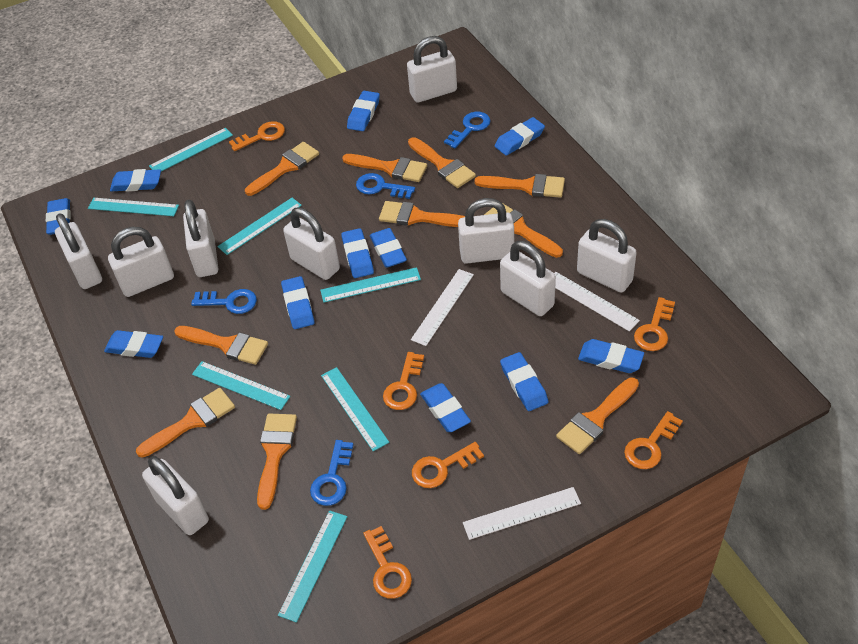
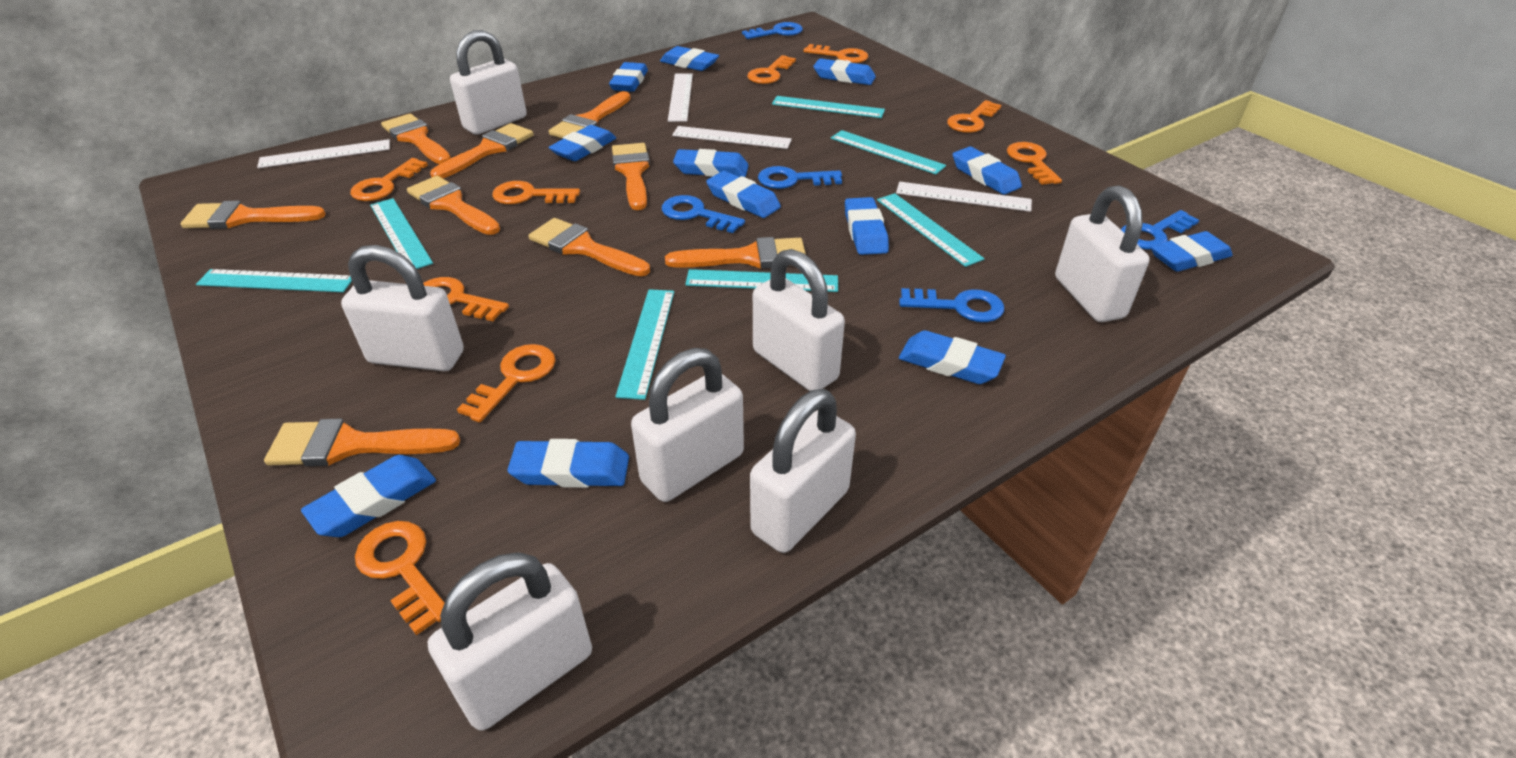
blue eraser: [46,198,71,235] [104,330,163,358] [110,169,161,192] [281,276,314,329] [341,228,374,278] [347,91,380,131] [370,228,407,268] [420,383,471,432] [495,117,545,156] [500,352,548,411] [578,339,644,373] = 11 -> [301,455,436,537] [507,439,629,488] [549,125,616,161] [609,62,648,92] [660,46,719,71] [673,149,749,177] [706,171,781,218] [813,58,876,85] [845,197,889,255] [899,330,1006,384] [953,147,1022,195] [1151,231,1232,272] = 12
blue key: [191,289,257,314] [310,440,354,506] [356,173,415,199] [444,112,490,149] = 4 -> [662,195,745,233] [742,22,803,39] [758,166,842,189] [899,288,1004,322] [1121,210,1199,250] = 5
orange brush: [136,388,235,458] [174,326,268,365] [245,142,319,196] [257,413,297,510] [342,154,427,182] [379,201,465,227] [408,137,476,188] [475,174,565,198] [484,202,563,258] [556,378,639,454] = 10 -> [181,201,326,229] [264,419,460,466] [381,114,451,164] [407,176,500,235] [430,123,534,178] [528,218,650,276] [549,91,631,139] [612,143,650,210] [665,237,806,269] = 9
orange key: [229,121,285,151] [363,526,412,599] [383,352,424,410] [412,442,484,488] [624,411,683,469] [634,297,675,351] = 6 -> [350,158,428,201] [355,521,445,635] [423,277,509,321] [457,344,556,422] [492,181,580,204] [747,55,796,84] [803,44,868,63] [947,100,1001,133] [1007,142,1062,185] = 9
white padlock: [55,213,102,289] [108,227,174,297] [142,456,209,535] [183,199,218,277] [283,207,340,280] [407,36,457,103] [458,198,514,264] [500,241,556,316] [577,219,637,293] = 9 -> [341,245,464,371] [428,552,592,731] [450,30,527,135] [631,348,744,502] [750,389,856,553] [753,249,845,391] [1055,185,1150,322] = 7
white ruler: [411,269,474,346] [463,487,581,540] [554,272,640,332] = 3 -> [257,139,390,168] [668,73,693,122] [672,126,792,149] [896,182,1032,212] = 4

